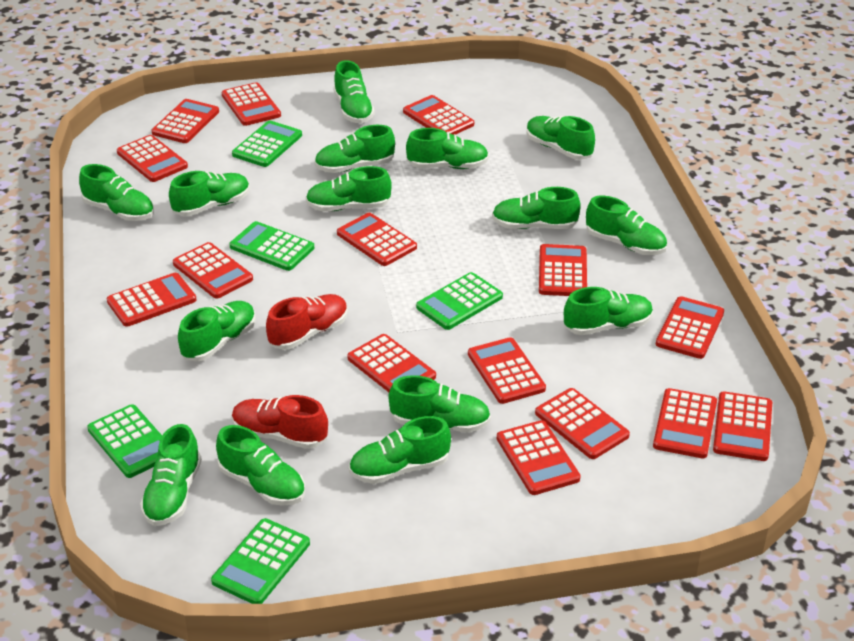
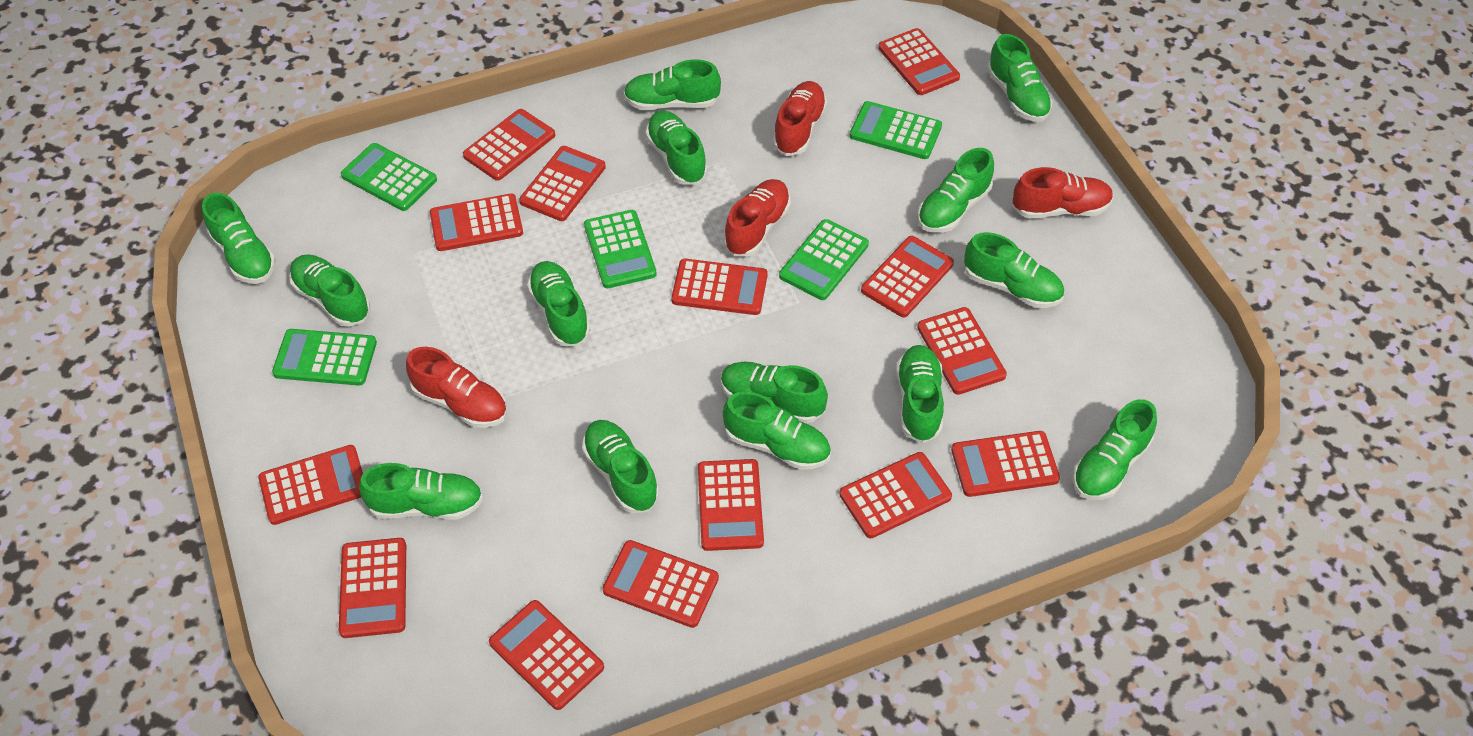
green shoe: [79,164,154,221] [140,424,202,526] [169,171,250,216] [178,301,255,362] [216,425,305,506] [306,166,392,211] [314,125,395,173] [333,60,375,123] [349,416,451,484] [389,375,491,433] [406,128,489,169] [492,187,581,229] [527,116,595,160] [564,287,653,335] [586,196,667,255] = 15 -> [202,193,276,284] [289,255,370,327] [359,463,483,520] [527,261,590,346] [582,420,659,513] [623,59,721,110] [645,111,708,185] [721,362,828,423] [723,391,831,470] [896,345,944,443] [918,148,994,233] [964,232,1064,308] [987,34,1052,122] [1072,399,1157,500] = 14
red calculator: [107,273,197,327] [117,135,188,182] [152,99,219,143] [173,242,253,299] [222,82,281,126] [337,213,417,266] [347,334,436,392] [403,95,474,135] [468,337,546,404] [497,420,581,495] [535,388,630,459] [539,244,587,296] [653,388,717,458] [656,296,724,359] [713,391,772,461] = 15 -> [258,445,363,525] [339,538,406,638] [430,194,523,251] [463,109,555,181] [489,600,604,710] [519,146,606,221] [602,540,719,628] [671,259,768,315] [698,459,764,551] [839,452,952,538] [861,236,954,317] [878,28,960,95] [917,307,1007,395] [951,431,1060,497] = 14
red shoe: [232,395,328,449] [266,294,348,350] = 2 -> [406,347,507,428] [723,179,790,257] [773,81,827,156] [1012,167,1114,219] = 4

